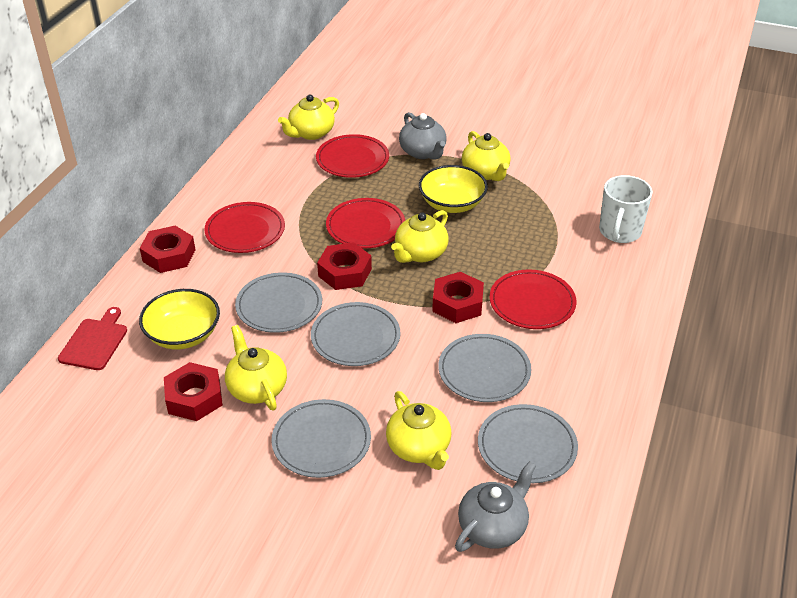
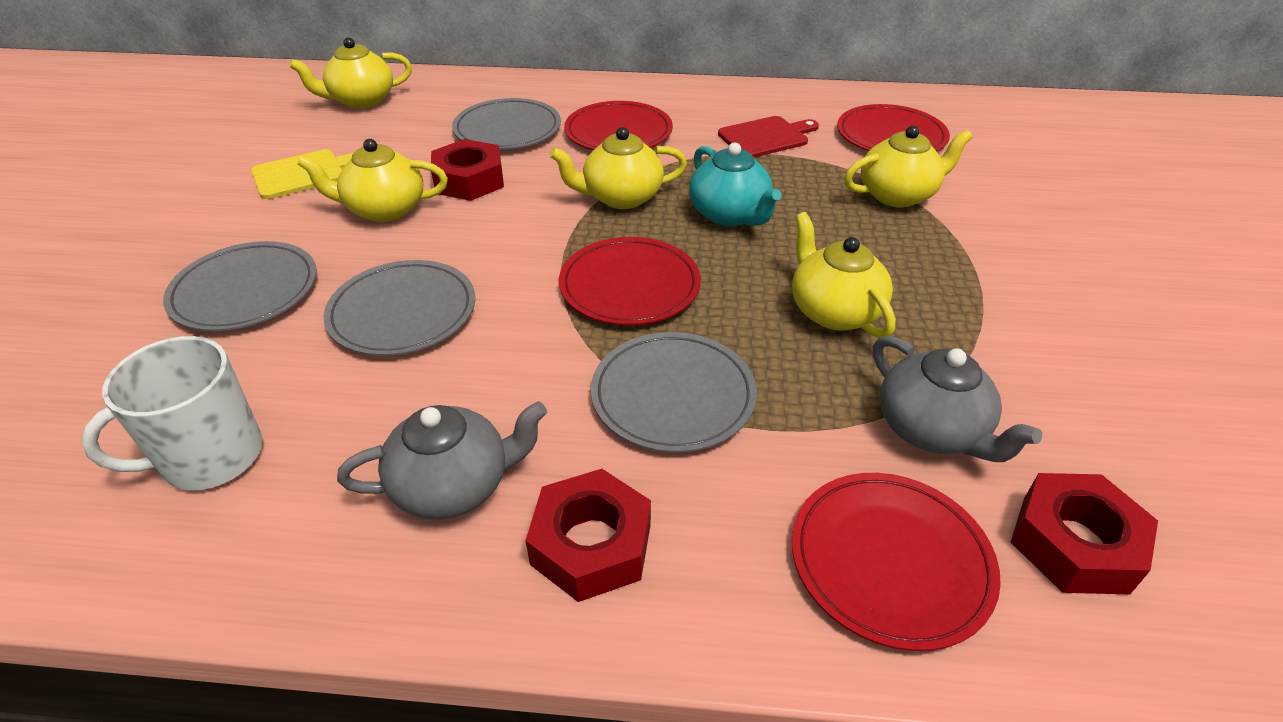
grey plate: [235,272,322,333] [271,399,371,478] [311,302,400,366] [438,334,531,402] [478,404,578,483] = 5 -> [163,241,317,331] [323,260,475,356] [452,98,561,150] [591,332,757,452] = 4
red nut: [140,226,195,273] [164,362,223,421] [317,242,372,290] [432,272,484,323] = 4 -> [431,139,504,201] [526,469,651,602] [1011,473,1158,594] = 3
turquoise teapot: none = 0 -> [689,143,781,226] = 1
yellow bowl: [139,289,220,349] [419,165,488,213] = 2 -> none = 0
yellow cutting board: none = 0 -> [251,149,353,199] = 1

